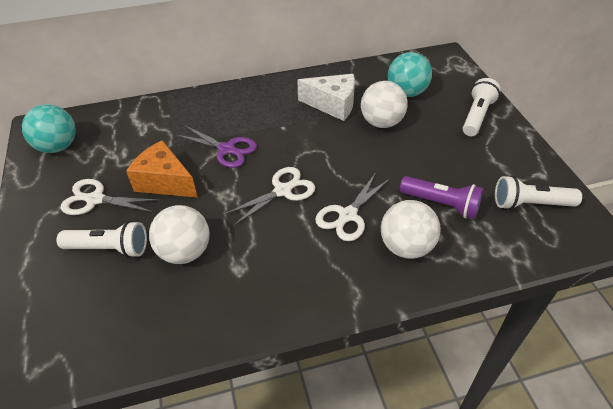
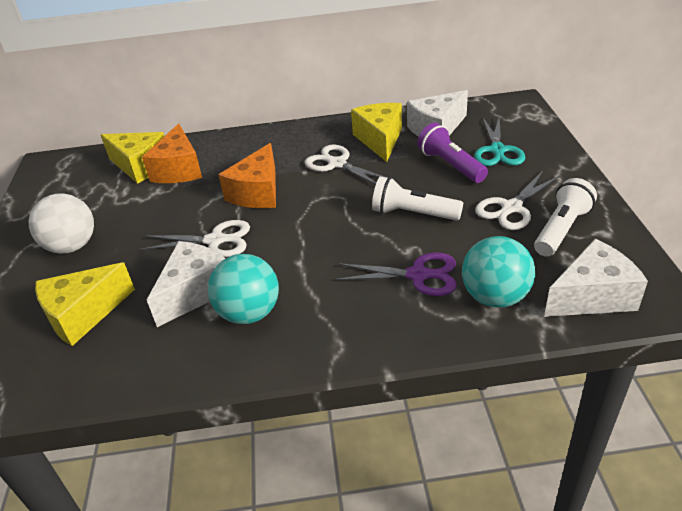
orange cheese: [126,140,198,198] = 1 -> [142,123,202,183] [218,143,276,208] = 2
turquoise scissors: none = 0 -> [474,118,525,166] = 1
white ball: [149,205,209,264] [361,81,408,128] [381,200,441,259] = 3 -> [29,194,94,254] = 1
white cheese: [297,74,355,121] = 1 -> [147,241,226,327] [407,90,468,137] [544,239,648,317] = 3
white flashlight: [56,221,147,258] [463,78,501,136] [495,175,582,210] = 3 -> [372,176,463,221] [534,178,597,257] = 2
yellow cheese: none = 0 -> [35,262,135,346] [101,132,164,184] [351,103,402,162] = 3

